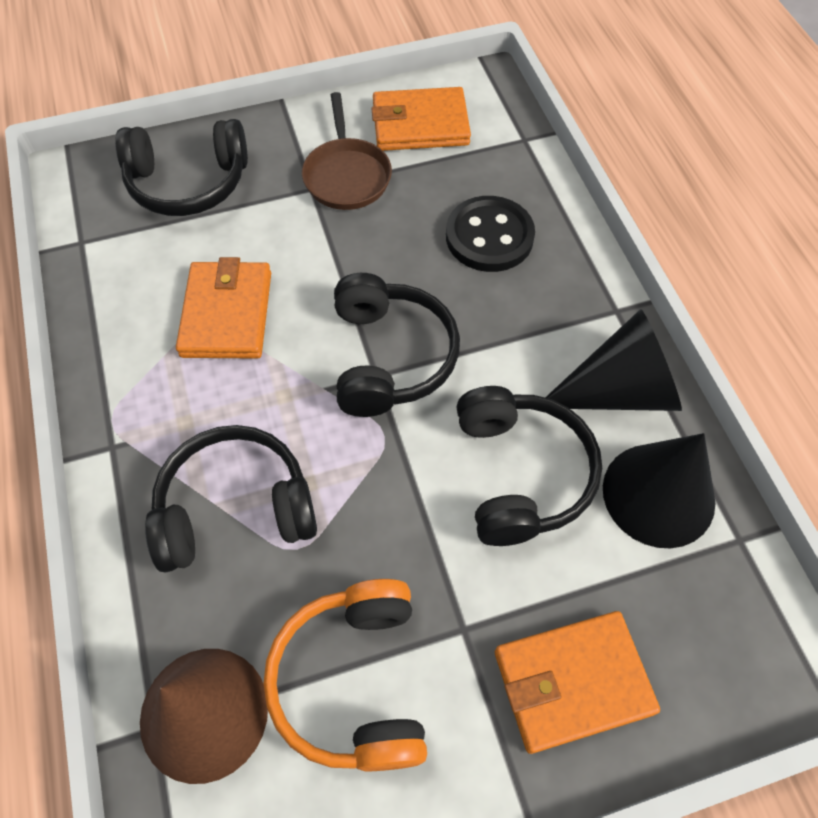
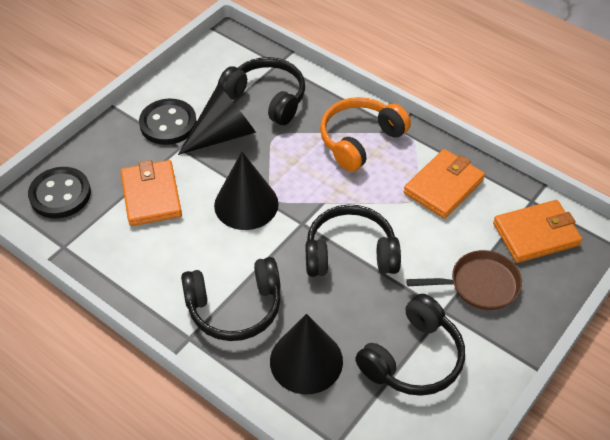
black button: [446,196,535,272] = 1 -> [28,167,91,218] [139,99,197,145] = 2
black cone: [545,309,682,411] [603,433,715,548] = 2 -> [178,84,256,155] [214,152,279,230] [270,313,343,394] = 3
brown cone: [140,649,268,784] = 1 -> none = 0

